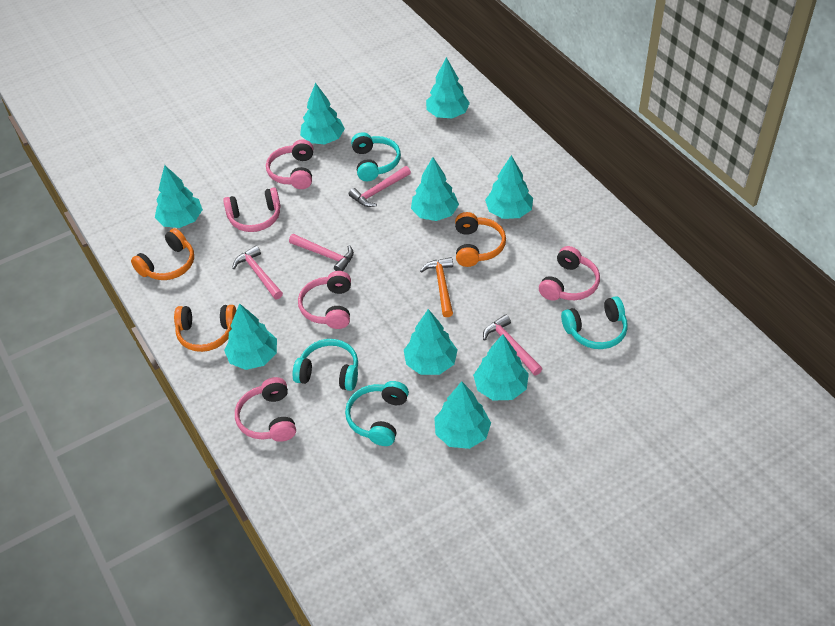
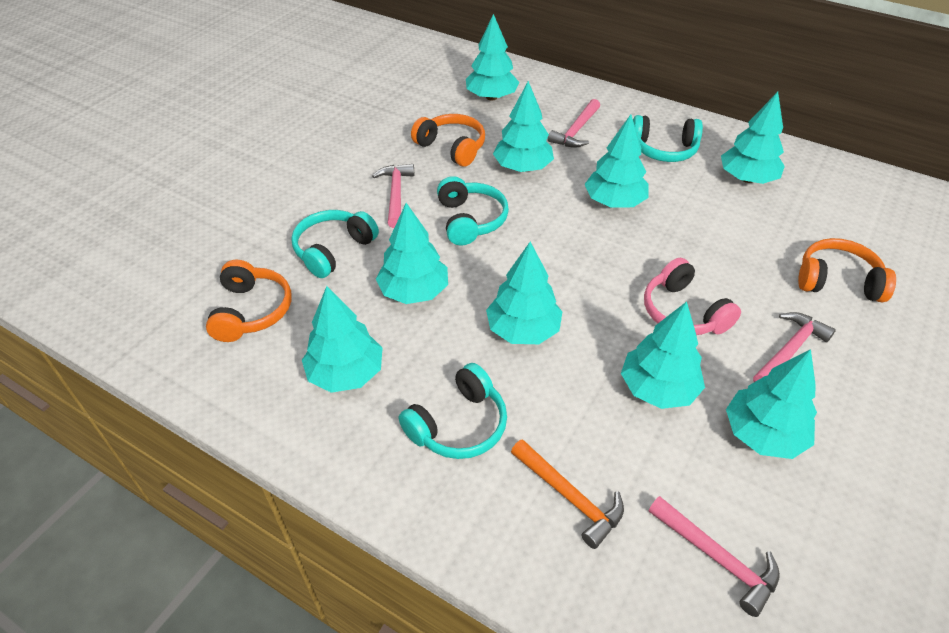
pink headphones: [223,188,281,232] [235,377,296,442] [266,140,313,189] [298,271,351,329] [539,246,600,301] = 5 -> [644,258,741,335] = 1

